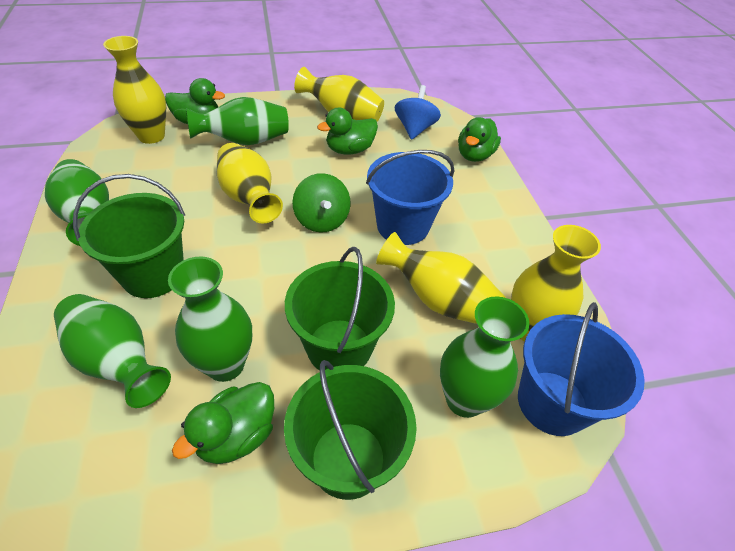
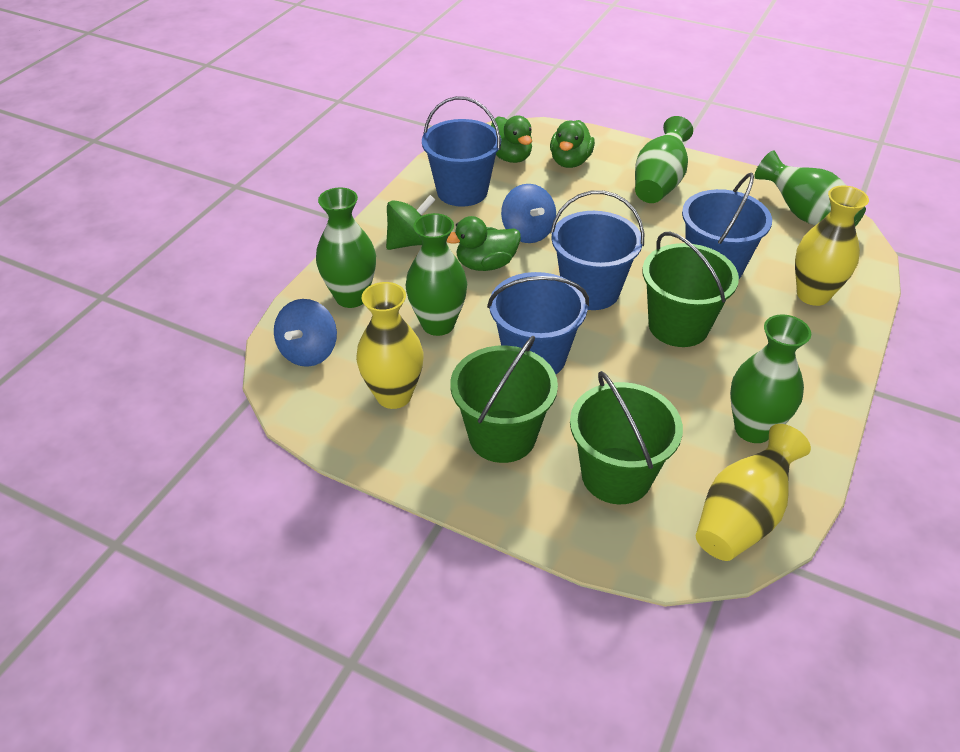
blue bucket: [366,150,455,245] [518,302,645,436] = 2 -> [422,96,501,207] [487,272,589,374] [550,190,644,310] [682,173,772,279] = 4
blue spinning top: [395,85,441,140] = 1 -> [274,299,337,367] [501,184,556,243] = 2
green duck: [165,78,225,124] [172,382,274,464] [317,108,378,155] [458,117,501,162] = 4 -> [447,216,521,271] [491,116,532,163] [550,120,595,168] = 3
yellow vase: [103,36,166,144] [217,143,283,223] [294,67,384,122] [376,232,506,324] [511,225,601,341] = 5 -> [356,282,424,409] [696,424,811,561] [795,185,869,306] = 3

